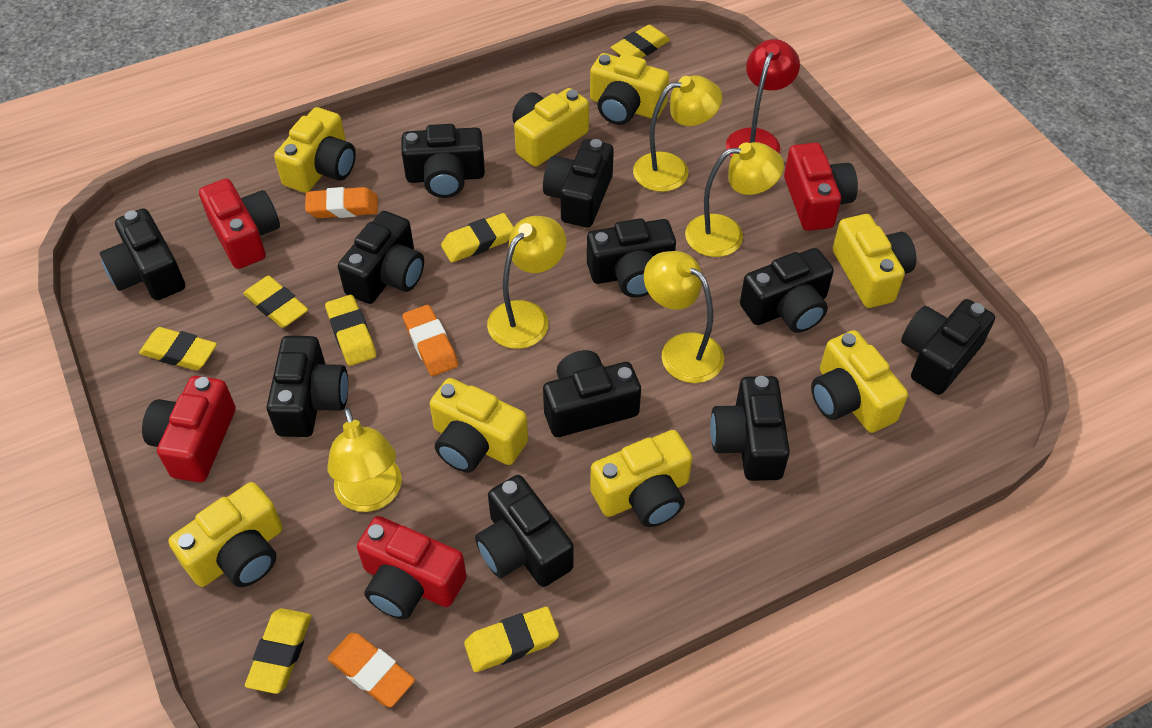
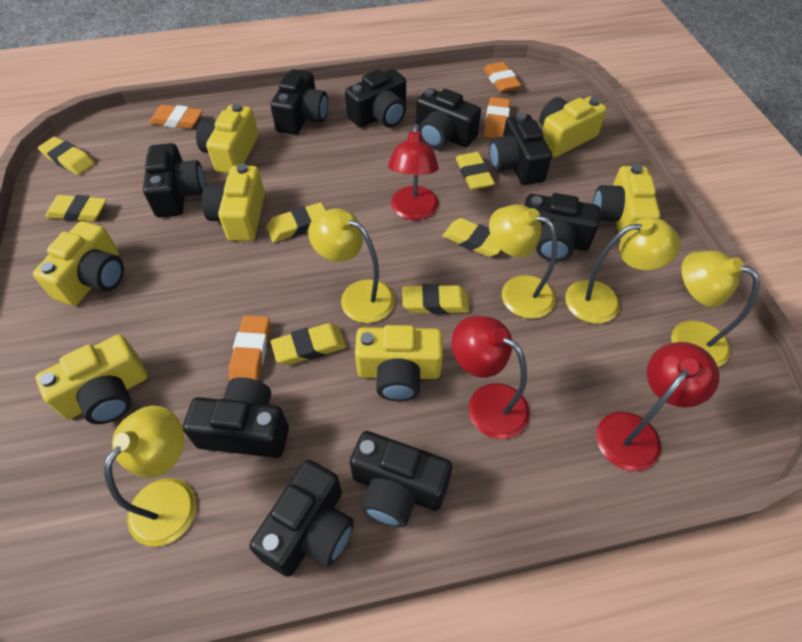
black camera: [100,208,185,300] [267,336,348,437] [338,211,424,304] [402,124,485,198] [475,475,574,587] [543,139,614,228] [543,350,641,437] [587,218,676,298] [710,376,790,481] [740,248,834,333] [901,299,995,395] = 11 -> [143,143,206,218] [183,377,289,458] [249,460,354,577] [270,69,328,135] [345,69,406,128] [350,431,452,528] [416,88,481,149] [489,113,552,185] [525,193,600,262] = 9
orange eraser: [305,187,378,218] [327,633,415,707] [403,305,458,376] = 3 -> [149,105,203,129] [229,316,270,380] [484,62,521,92] [484,97,510,138] = 4
red camera: [142,376,236,482] [199,179,280,269] [357,516,467,620] [784,143,858,231] = 4 -> none = 0
red lamp: [726,39,800,157] = 1 -> [388,124,439,220] [452,315,530,439] [596,342,719,471] = 3
yellow camera: [168,482,283,587] [274,107,356,193] [430,378,528,473] [512,88,589,167] [590,53,669,125] [590,430,692,527] [811,330,908,433] [833,214,916,308] = 8 -> [33,221,124,306] [36,335,147,424] [196,103,258,174] [202,164,265,241] [355,325,443,401] [539,97,607,157] [593,164,660,240] = 7

